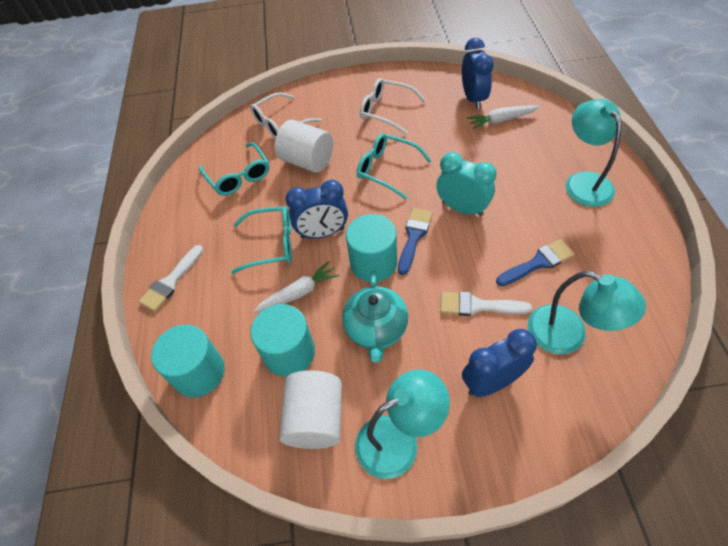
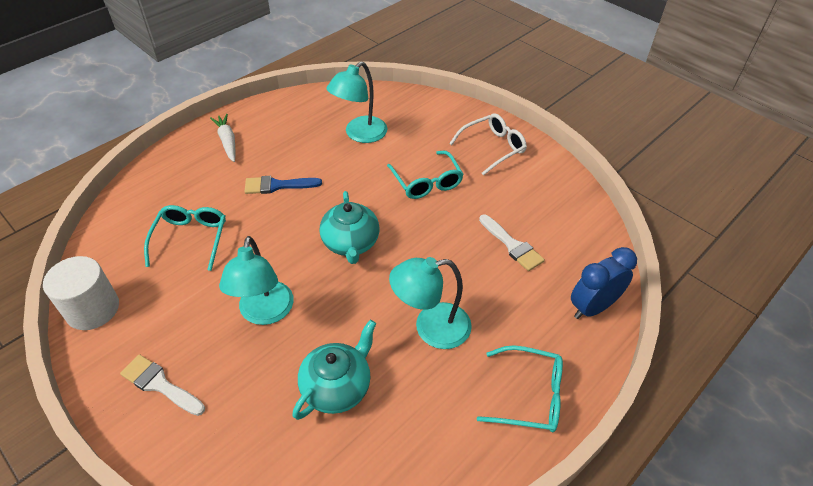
blue brush: [398,208,433,275] [496,239,575,286] = 2 -> [245,176,322,194] = 1
blue clock: [286,180,348,239] [462,38,494,109] [462,329,537,397] = 3 -> [571,247,637,319] = 1
turquoise clock: [436,152,497,216] = 1 -> none = 0
turquoise cylinder: [151,325,225,397] [251,304,315,377] [346,214,397,282] = 3 -> none = 0
turquoise teapot: [342,270,408,363] = 1 -> [292,320,377,420] [320,191,379,264] = 2
white carrot: [253,261,339,313] [467,105,540,129] = 2 -> [210,114,235,162] = 1
white cylinder: [275,120,333,173] [279,370,342,449] = 2 -> [43,256,119,330] = 1
white glasses: [250,92,322,139] [360,78,426,134] = 2 -> [449,113,527,176] = 1

